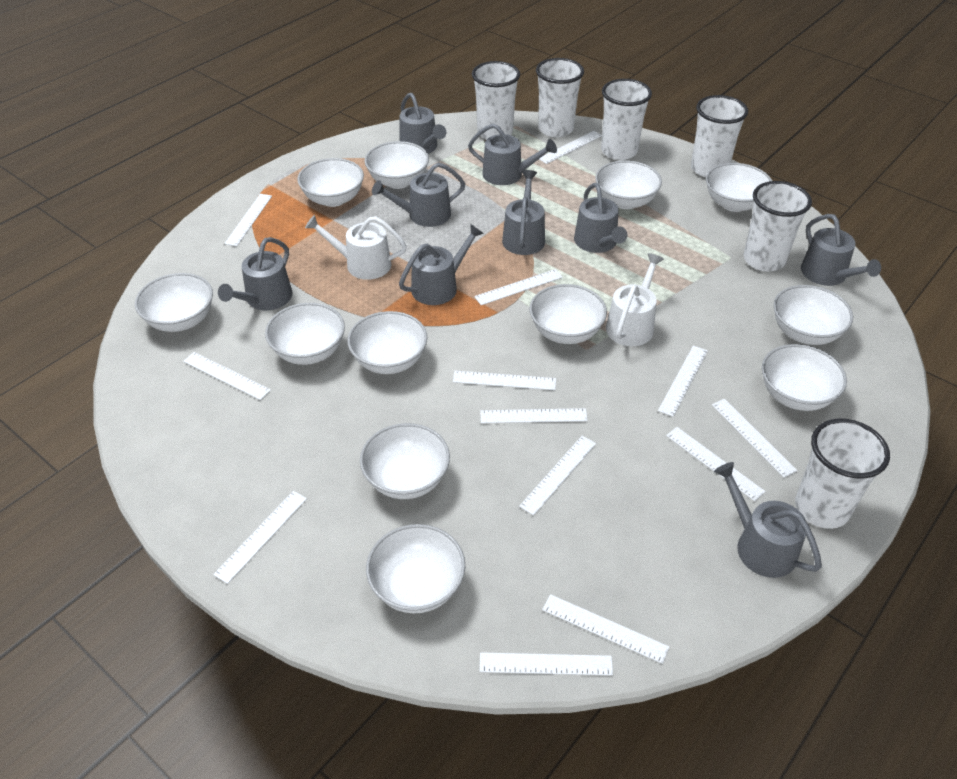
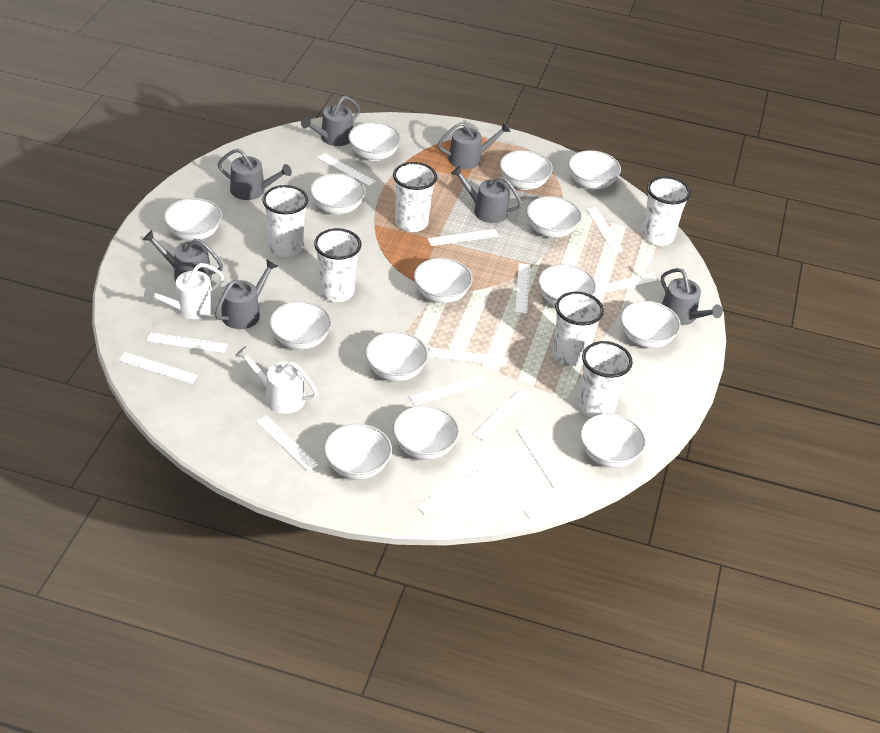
grey watering can: [218,237,292,311] [372,163,465,227] [399,93,446,154] [399,224,484,305] [468,124,557,185] [502,170,545,255] [574,183,627,253] [714,462,822,578] [801,214,881,286] = 9 -> [143,230,223,281] [215,259,278,329] [218,149,292,200] [301,96,360,146] [438,122,511,169] [451,166,522,223] [661,268,723,325] = 7
white bowl: [135,273,213,332] [265,303,345,365] [297,158,364,207] [347,311,428,374] [360,423,450,499] [364,141,429,189] [366,524,465,614] [529,284,607,344] [595,160,662,209] [706,163,772,212] [762,344,847,411] [773,285,853,345] = 12 -> [164,198,222,241] [269,301,332,350] [310,173,365,215] [324,424,392,480] [348,122,401,161] [365,332,428,381] [393,405,460,460] [414,258,473,303] [500,150,553,190] [527,196,582,238] [538,264,597,306] [568,150,621,190] [580,414,646,468] [621,301,681,348] = 14
white ruler: [183,352,271,400] [213,491,307,584] [224,194,272,246] [453,371,556,390] [474,269,563,305] [480,408,588,423] [480,653,613,676] [519,436,596,516] [539,131,602,164] [542,594,669,664] [658,346,708,417] [666,427,766,502] [712,399,797,478] = 13 -> [119,352,198,384] [147,332,228,353] [256,415,318,471] [318,153,376,186] [409,375,487,405] [416,468,493,514] [428,229,499,246] [428,348,508,366] [473,389,530,441] [515,263,530,314] [516,425,566,489] [522,477,600,519] [587,207,623,252] [593,273,657,296] = 14

